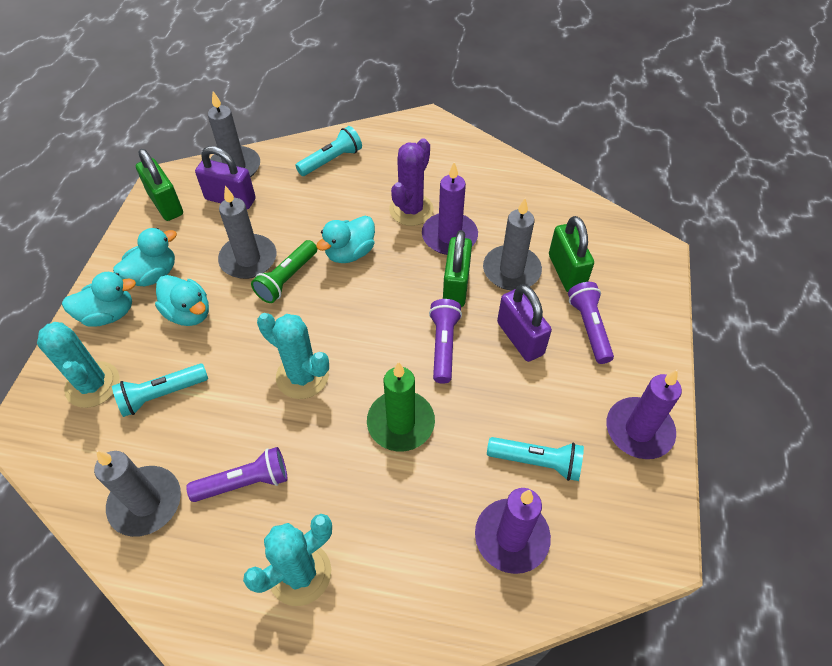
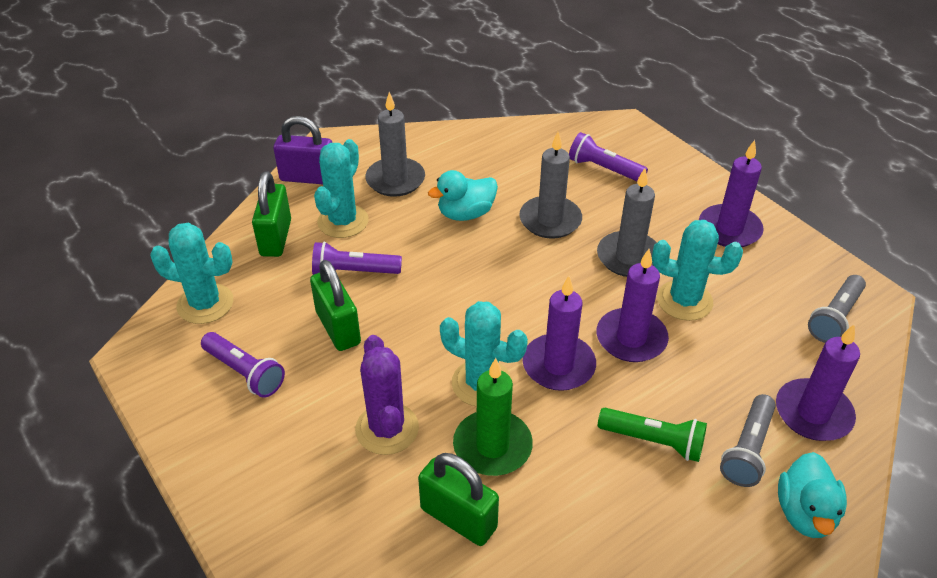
grey candle: [94,451,181,537] [208,91,260,178] [218,186,277,279] [483,198,542,290] = 4 -> [365,92,425,197] [520,132,582,239] [597,168,657,277] = 3
grey flashlight: none = 0 -> [720,394,776,487] [808,275,866,343] = 2
purple candle: [422,162,478,255] [475,488,551,574] [607,370,682,459] = 3 -> [523,276,596,391] [596,249,669,362] [699,140,764,247] [776,325,860,441] = 4
purple padlock: [195,146,256,209] [497,284,552,362] = 2 -> [273,116,332,184] = 1
turquoise cactus: [37,322,119,408] [243,514,332,606] [257,313,329,399] = 3 -> [150,223,233,324] [314,139,369,238] [440,301,528,407] [652,220,743,321] = 4
turquoise duck: [62,272,136,327] [113,228,177,286] [155,275,209,326] [316,216,375,263] = 4 -> [428,170,498,221] [778,452,847,538] = 2
turquoise flashlight: [112,364,208,417] [295,126,362,176] [487,437,584,481] = 3 -> none = 0

